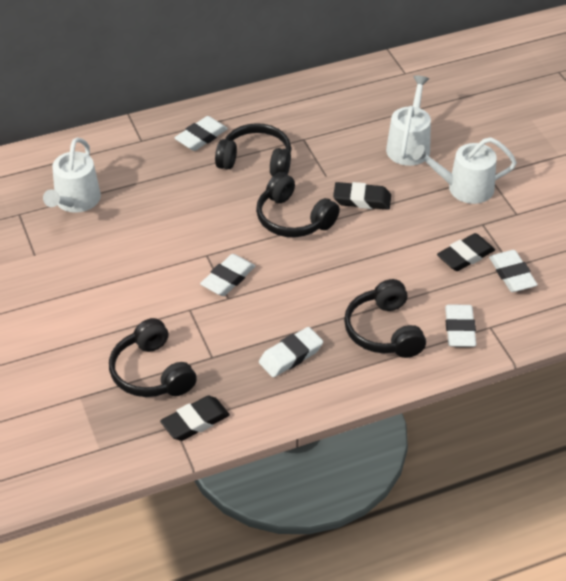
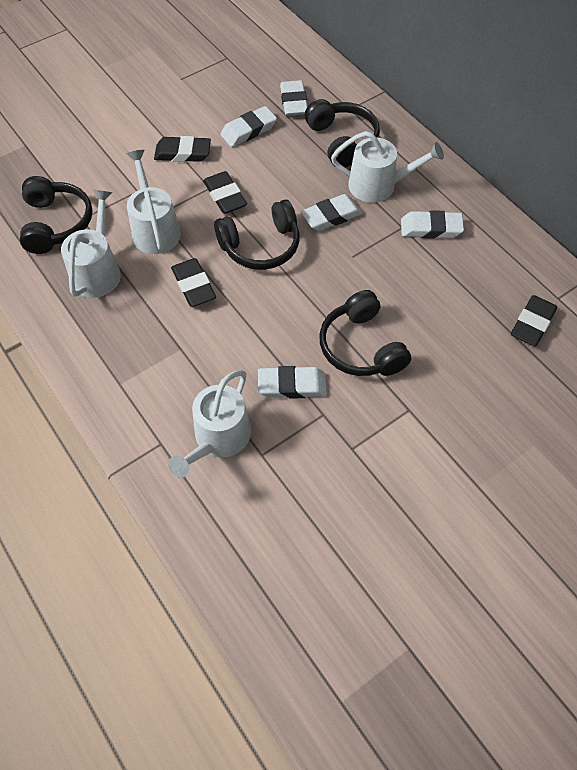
black eraser: [160,396,230,441] [333,182,391,210] [437,233,495,271] = 3 -> [154,136,211,162] [171,258,216,307] [203,171,247,214] [511,295,557,346] = 4
white watering can: [43,137,101,213] [386,75,431,166] [412,137,517,204] = 3 -> [61,190,121,298] [127,150,181,254] [168,370,251,477] [331,131,444,203] = 4

